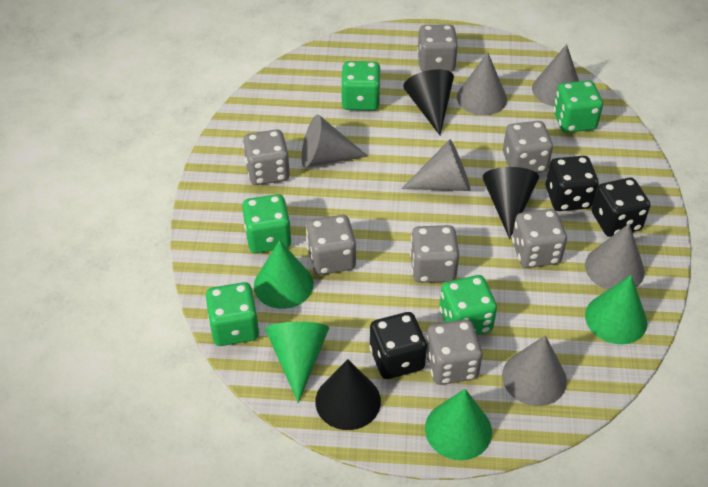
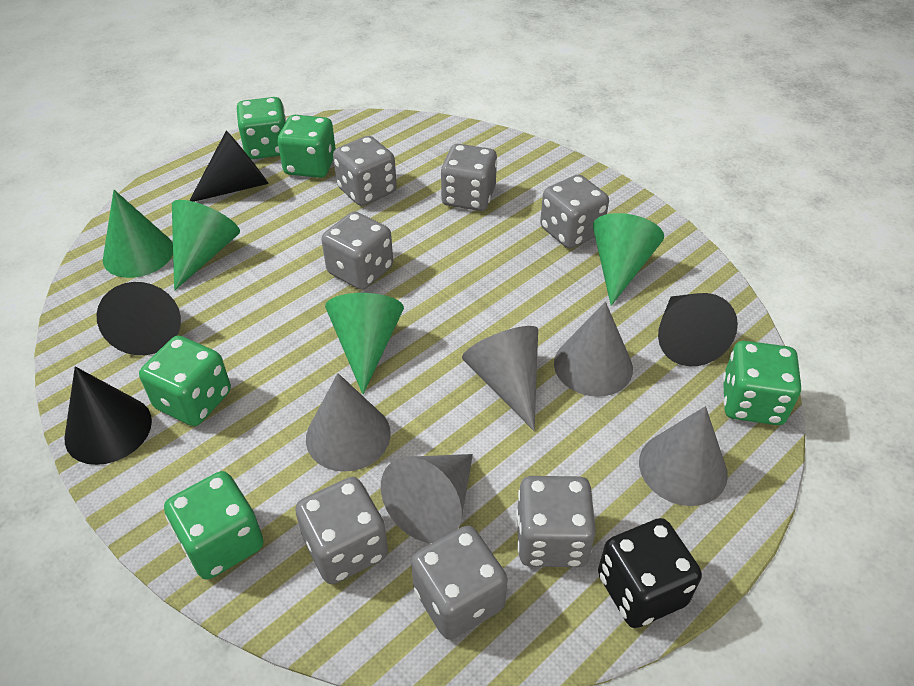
black cone: [315,359,381,430] [403,69,454,135] [482,167,539,239] = 3 -> [65,366,152,465] [97,282,181,355] [189,131,269,202] [658,293,738,366] = 4
black dice: [369,312,427,379] [546,156,598,211] [591,178,650,237] = 3 -> [598,518,702,628] = 1
grey cone: [301,114,368,167] [401,140,471,191] [457,52,507,115] [502,335,567,406] [532,44,579,106] [585,224,645,290] = 6 -> [306,373,391,472] [381,454,473,543] [462,326,538,431] [554,302,633,397] [639,406,728,506] = 5

